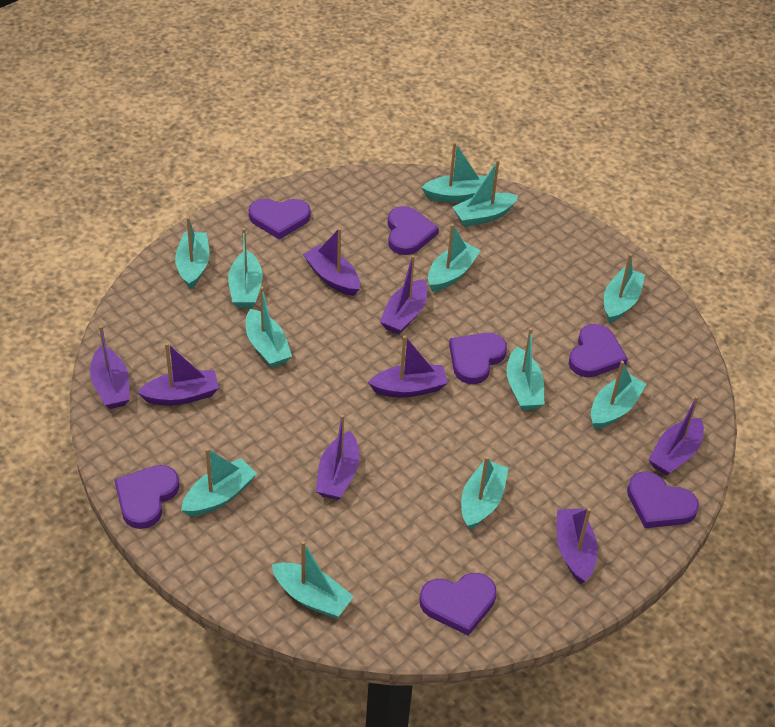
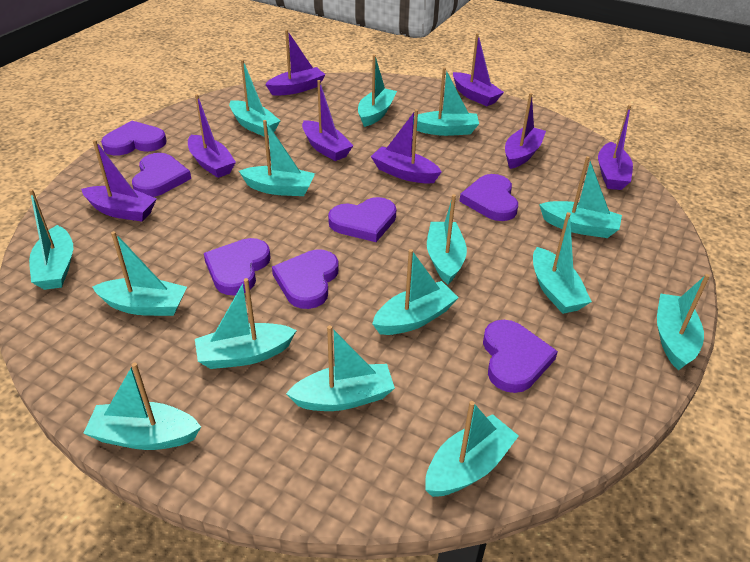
turquoise boat: [175,217,209,289] [181,448,257,516] [228,228,263,308] [246,286,292,368] [272,541,354,618] [421,142,486,202] [428,224,481,292] [452,160,518,227] [461,456,509,530] [506,328,544,410] [591,361,646,429] [604,254,645,323] = 12 -> [29,189,73,290] [83,363,201,450] [92,231,187,316] [195,278,297,369] [229,59,281,137] [239,120,315,196] [286,325,395,411] [358,54,397,127] [372,249,459,335] [413,67,479,136] [425,401,519,497] [427,194,467,284] [533,212,592,314] [539,156,622,238] [657,274,710,371] = 15

